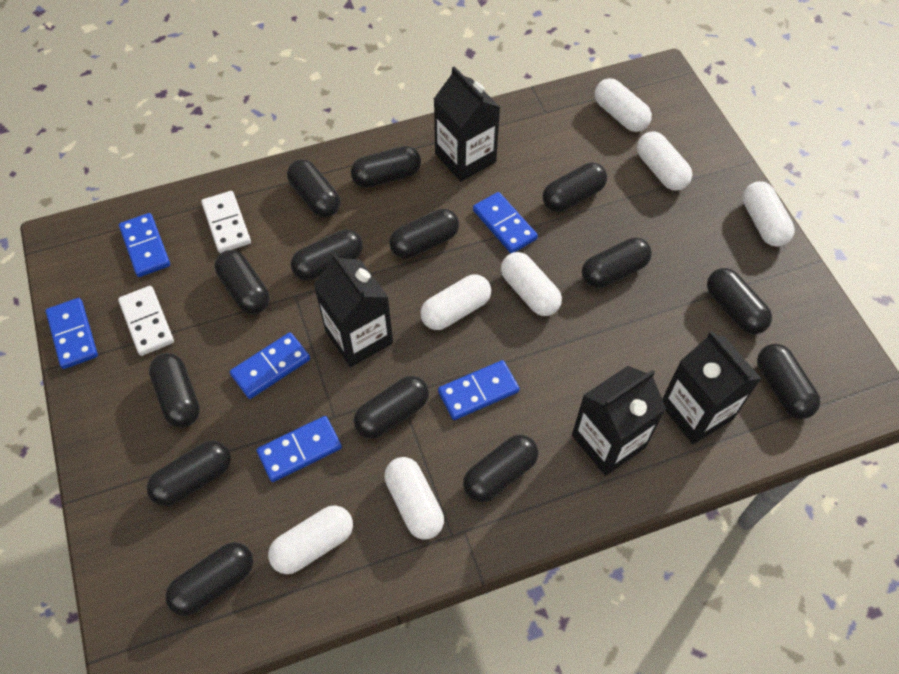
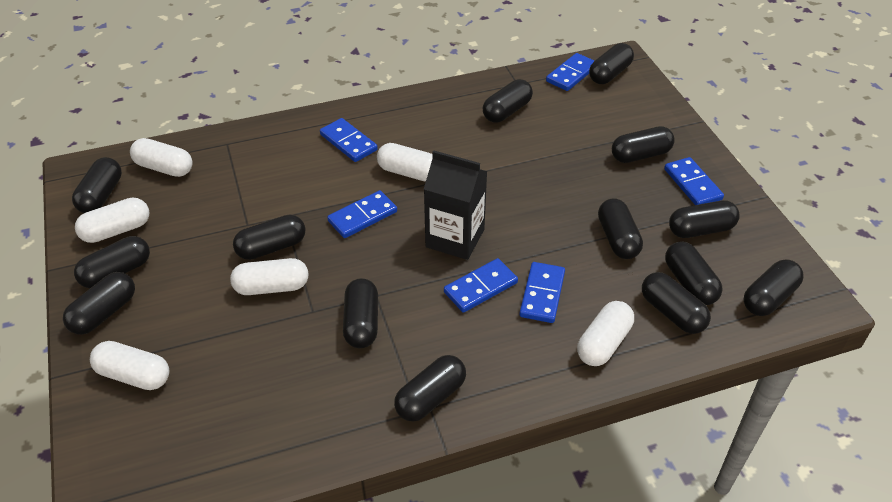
black carton: [314,252,393,367] [434,67,500,182] [572,366,666,476] [662,331,761,444] = 4 -> [424,150,487,260] = 1
white capsule: [268,505,353,574] [384,457,444,540] [420,274,491,330] [501,252,562,316] [595,78,652,132] [637,132,692,191] [743,181,795,247] = 7 -> [75,198,150,243] [90,341,169,390] [130,138,193,177] [230,258,308,295] [377,143,432,182] [577,301,634,366] = 6
white domino: [118,286,174,356] [201,191,251,253] = 2 -> none = 0

